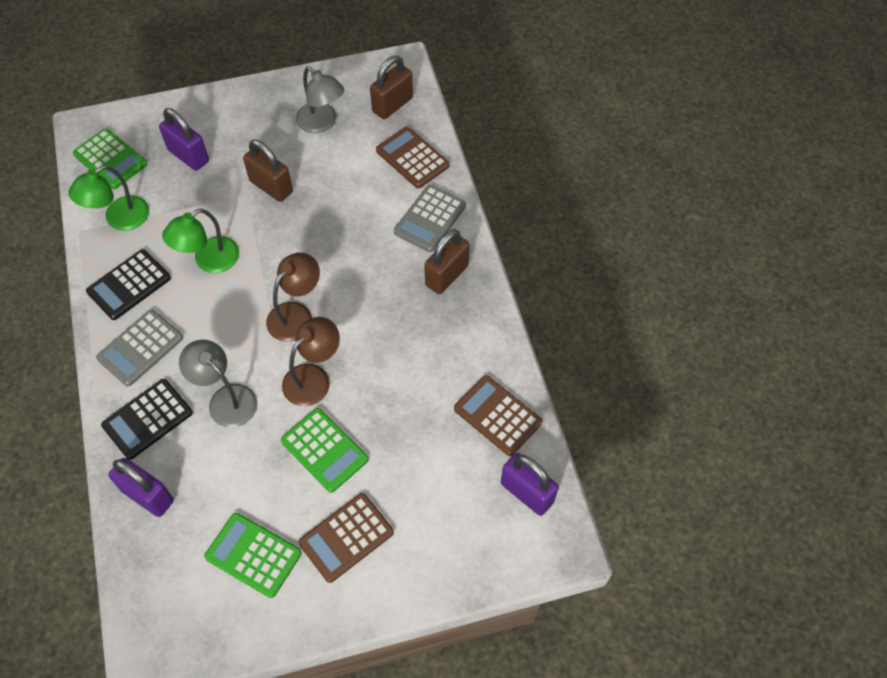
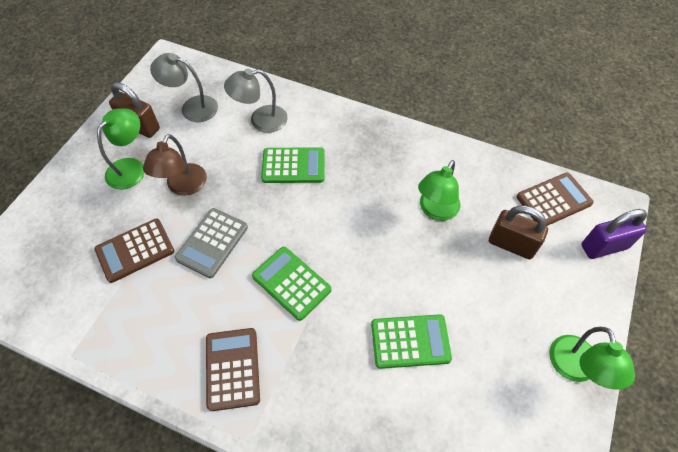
black calculator: [86,249,171,320] [101,379,193,460] = 2 -> none = 0
brown lamp: [266,252,320,342] [282,317,340,406] = 2 -> [143,134,207,196] = 1
brown padlock: [243,140,293,202] [370,55,413,119] [424,229,470,294] = 3 -> [109,82,160,138] [489,205,548,259] = 2
green lamp: [68,165,149,231] [162,208,239,273] = 2 -> [97,109,144,190] [418,160,460,221] [549,327,635,390] = 3
grey calculator: [96,310,183,387] [394,185,466,252] = 2 -> [175,208,248,278] = 1
purple padlock: [108,458,174,517] [159,108,209,171] [501,453,559,516] = 3 -> [581,209,647,259] = 1

